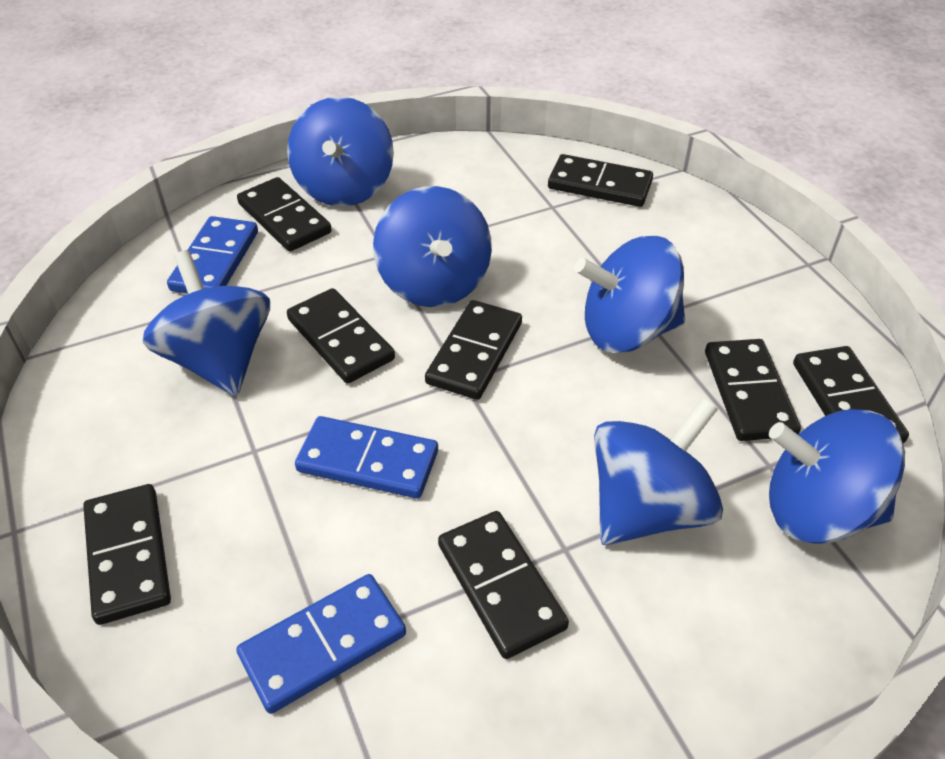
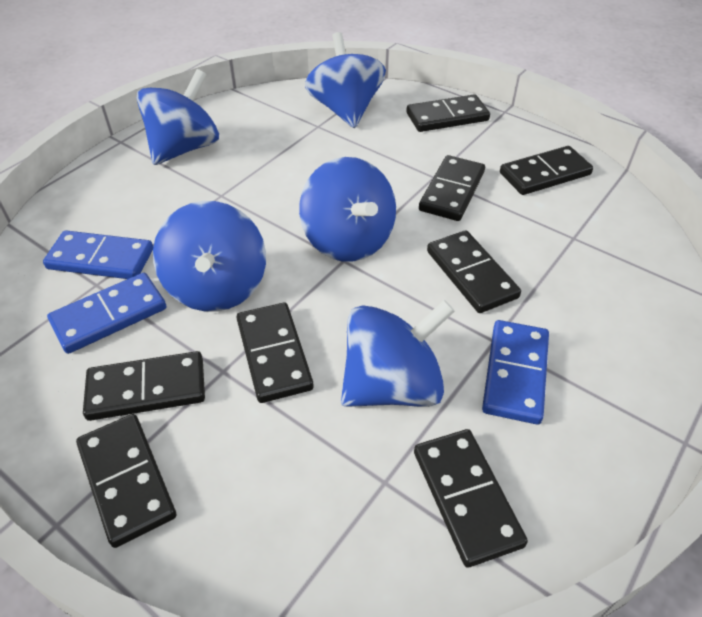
blue spinning top: [142,250,270,396] [287,97,394,207] [373,186,492,307] [574,236,685,353] [594,398,723,545] [769,409,905,544] = 6 -> [137,69,219,165] [153,201,266,312] [299,157,396,262] [305,32,386,128] [341,300,455,407] = 5

